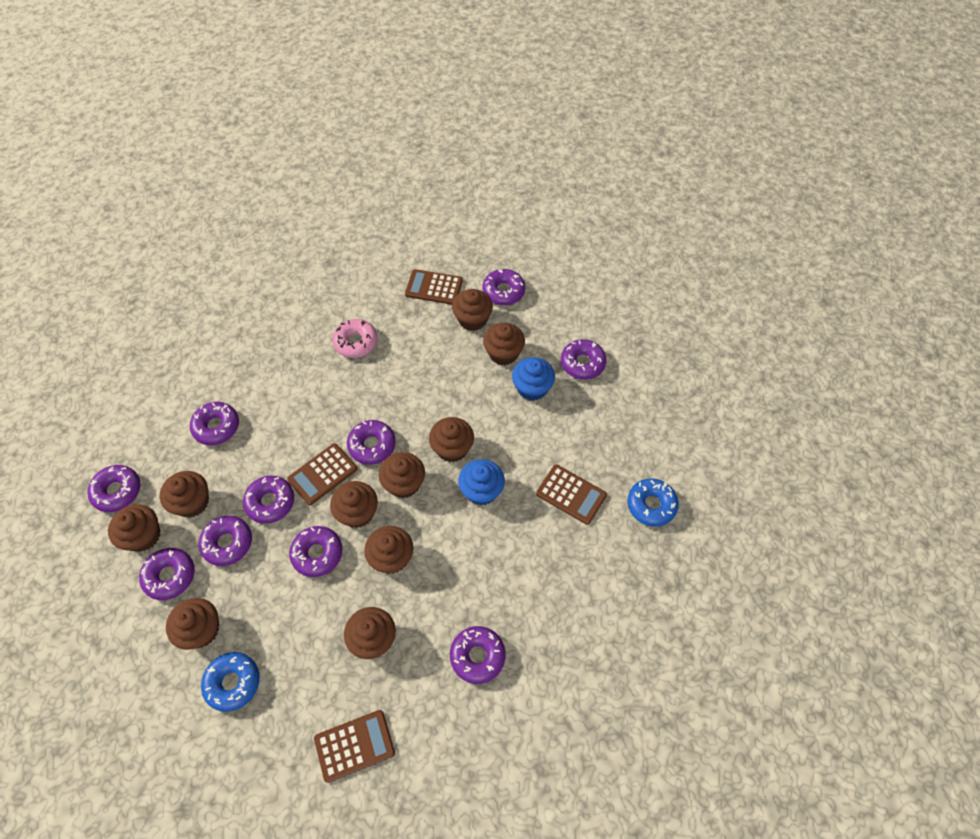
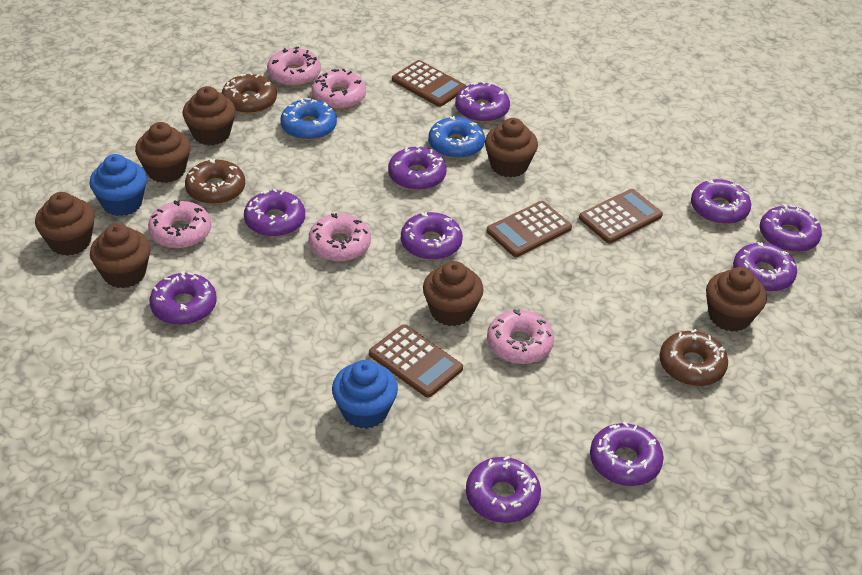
brown cupcake: [108,504,160,552] [160,471,209,518] [166,598,219,650] [330,481,378,528] [344,607,396,659] [364,526,413,574] [379,452,425,498] [429,417,474,462] [452,289,493,331] [483,323,525,366] = 10 -> [35,192,95,256] [90,223,151,288] [135,122,191,183] [183,86,236,145] [423,261,484,326] [485,118,538,178] [706,267,767,332] = 7
brown donut: none = 0 -> [185,159,245,205] [222,72,277,114] [659,329,728,386] = 3
pink donut: [332,319,378,358] = 1 -> [148,200,211,249] [267,47,321,86] [309,213,371,262] [312,69,366,109] [487,309,554,364] = 5

